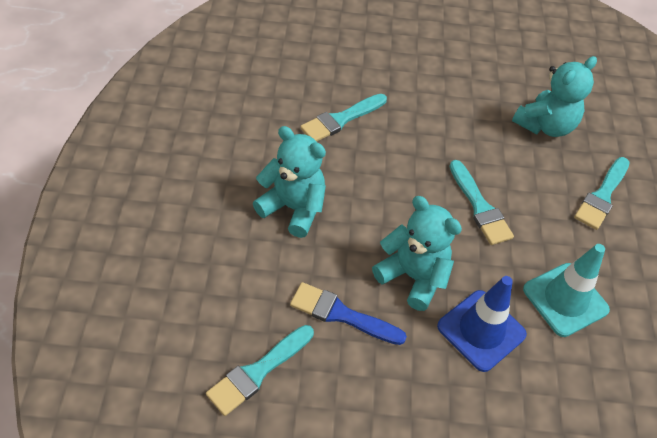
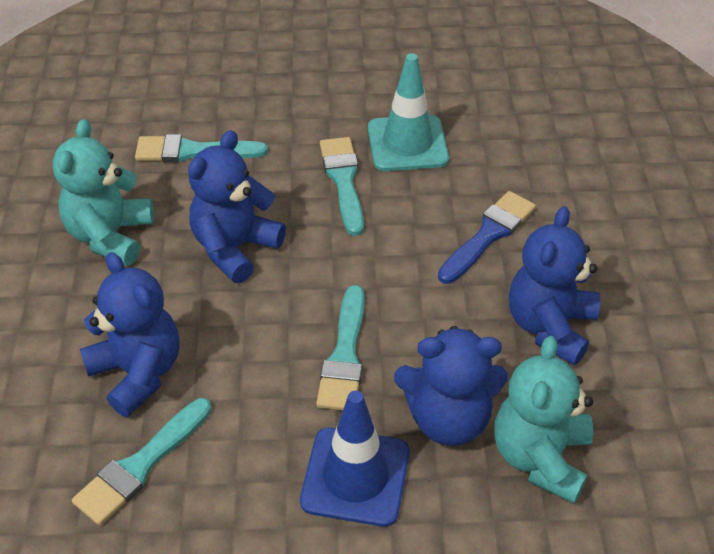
blue teddy bear: none = 0 -> [80,252,180,417] [188,130,286,283] [394,326,508,446] [509,206,600,365] = 4
turquoise teddy bear: [253,126,326,238] [372,196,462,311] [512,56,597,137] = 3 -> [52,119,154,266] [494,336,593,503] = 2

